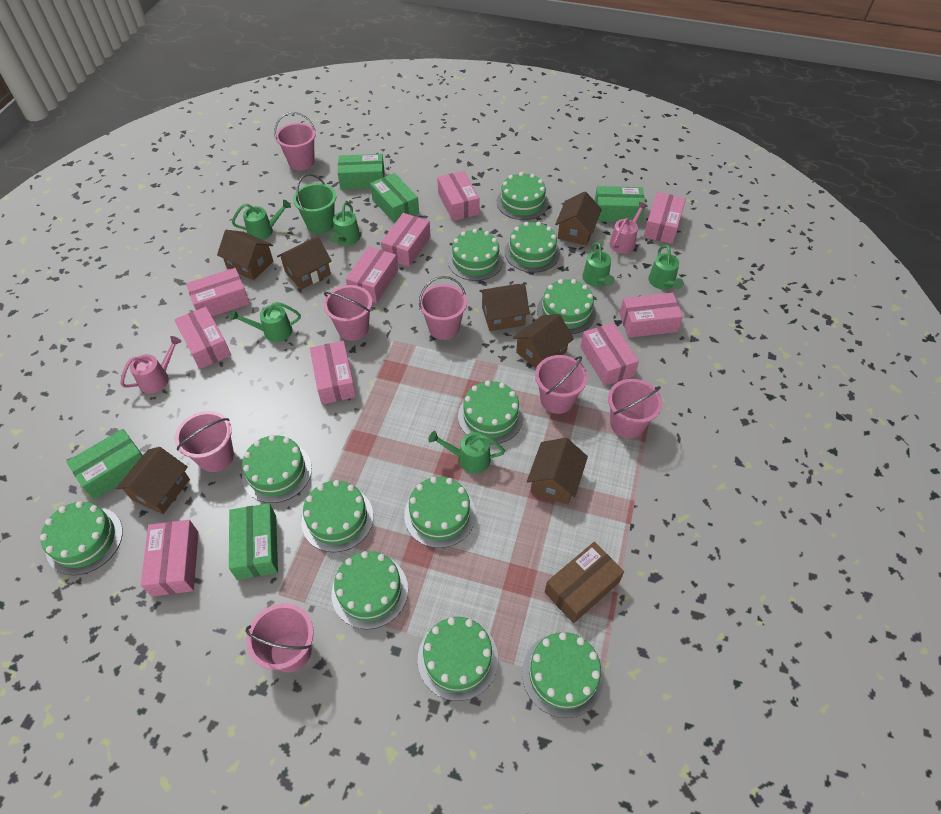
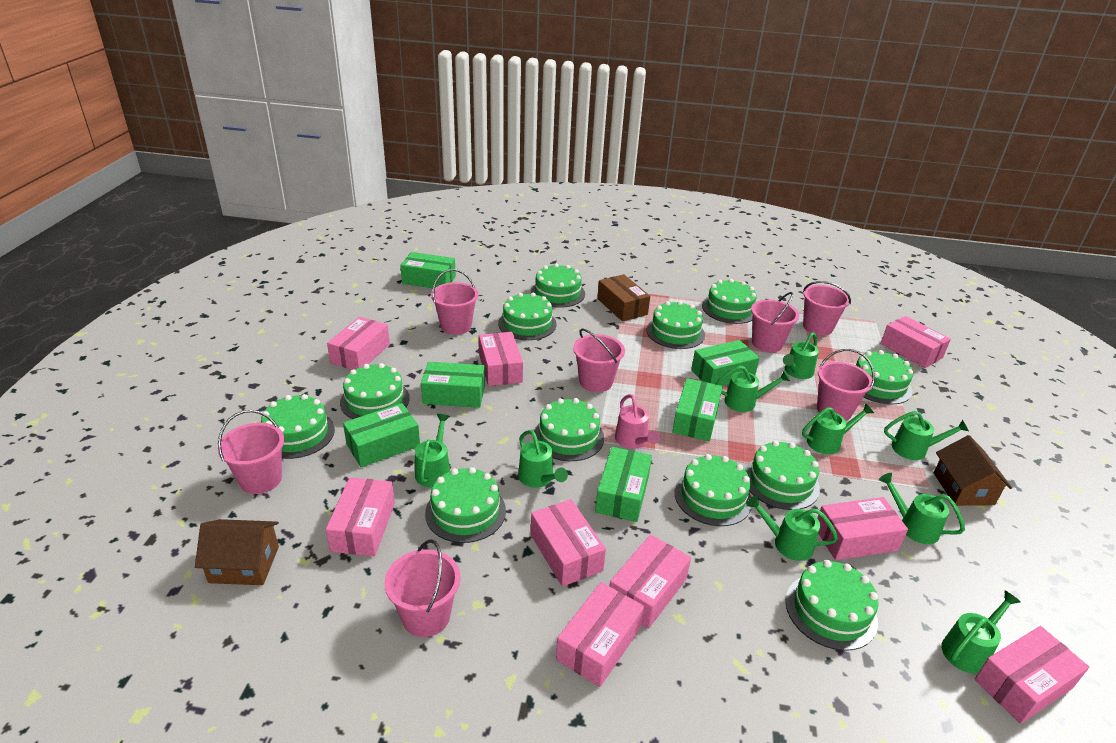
brown house: [116,447,190,514] [217,230,273,280] [277,236,332,290] [479,284,530,331] [513,314,574,368] [527,438,588,505] [555,191,602,246] = 7 -> [195,519,279,585] [934,435,1012,506] = 2
green box: [66,429,143,500] [229,503,278,580] [338,154,384,190] [370,173,419,224] [594,186,645,223] = 5 -> [343,403,420,467] [400,252,456,288] [421,362,485,408] [595,447,652,522] [672,378,723,441] [691,340,759,386] = 6
green bucket: [293,174,336,234] = 1 -> none = 0
green watering can: [230,302,301,342] [232,200,291,240] [329,202,360,245] [428,431,505,473] [582,242,615,287] [648,245,684,289] = 6 -> [415,414,450,487] [518,430,568,488] [716,366,790,412] [747,495,838,561] [783,332,819,379] [802,403,874,455] [879,473,965,544] [884,411,969,460] [941,591,1020,674] = 9
pink box: [141,520,199,597] [174,307,231,369] [186,268,250,316] [310,341,356,404] [346,247,398,303] [381,213,431,267] [437,171,480,221] [581,323,639,386] [619,293,683,338] [644,192,686,244] = 10 -> [326,477,395,556] [327,317,390,370] [479,332,523,386] [531,499,606,587] [556,582,644,687] [610,535,691,629] [817,497,908,560] [881,316,951,368] [974,626,1089,724] = 9
pink watering can: [121,336,182,393] [609,202,647,254] = 2 -> [615,394,660,449] = 1

